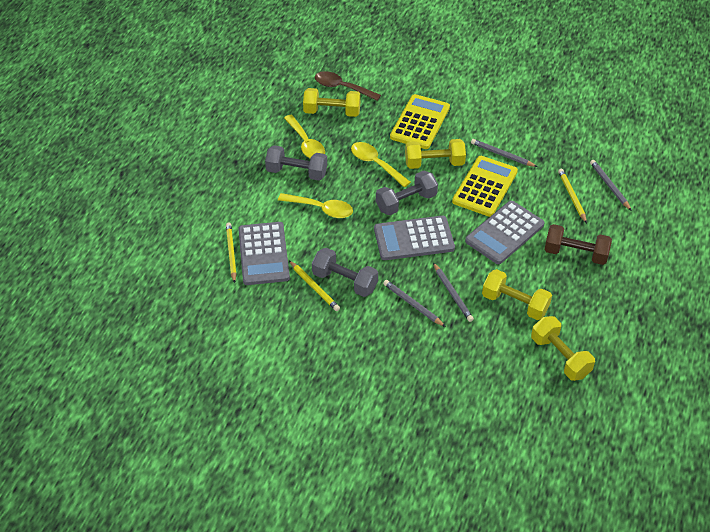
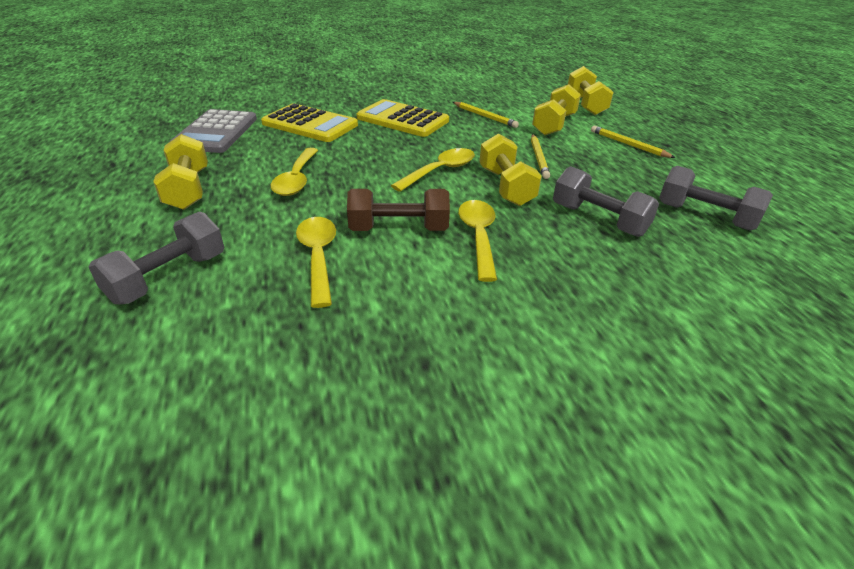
brown spoon: [315,71,381,101] = 1 -> none = 0
grey calculator: [238,222,290,285] [374,216,455,260] [465,201,544,264] = 3 -> [170,109,257,153] = 1
grey pencil: [383,280,446,327] [433,263,474,322] [471,139,537,167] [590,160,632,211] = 4 -> none = 0
yellow spoon: [278,193,353,218] [284,115,325,159] [351,142,411,188] = 3 -> [270,148,318,196] [296,217,336,308] [391,148,475,192] [458,200,497,282] = 4

